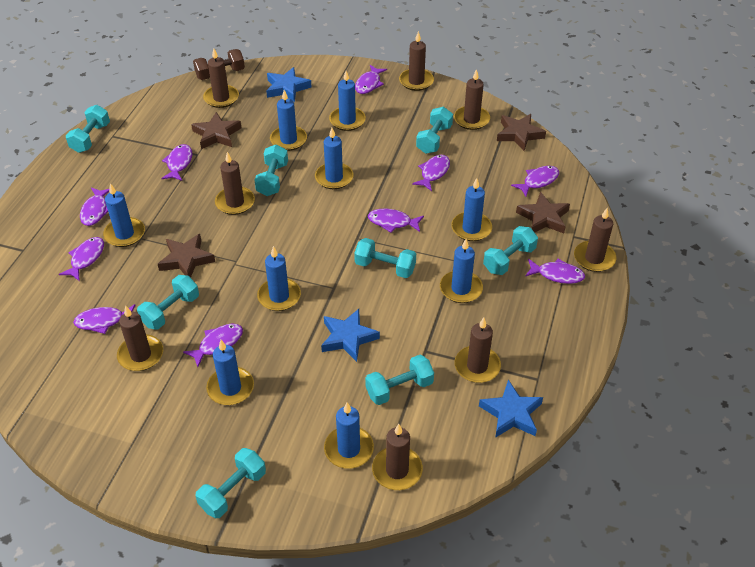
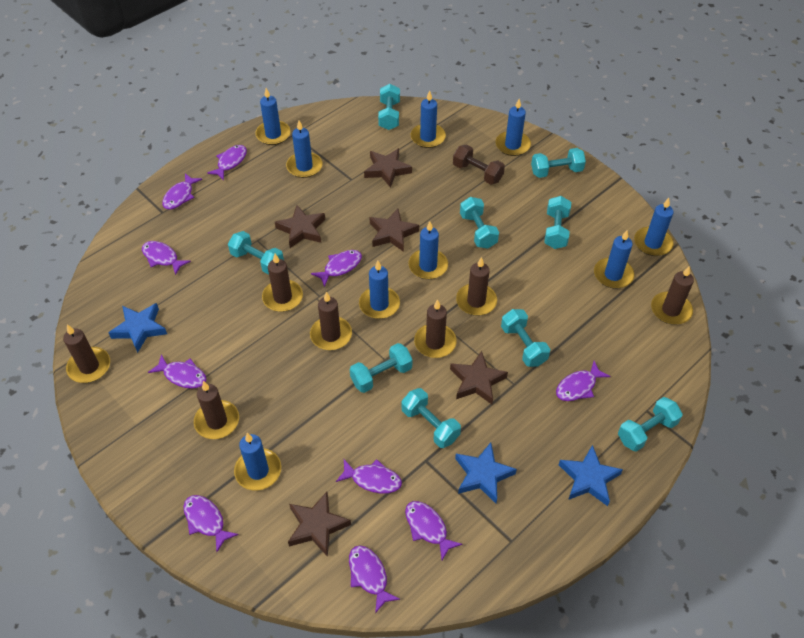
brown candle: [117,305,163,371] [203,49,239,108] [215,152,255,215] [372,424,423,490] [399,31,434,91] [454,69,490,130] [454,317,501,383] [574,208,616,272] = 8 -> [63,325,110,383] [194,381,239,439] [262,254,303,312] [310,292,352,350] [414,299,457,358] [456,257,497,316] [651,266,694,325] = 7
brown star: [158,234,215,278] [191,112,241,149] [497,114,546,151] [516,192,570,233] = 4 -> [275,205,325,248] [288,492,351,557] [364,148,412,188] [369,209,419,252] [450,351,508,404] = 5
turquoise dumbbell: [66,105,110,153] [137,275,199,330] [195,448,266,518] [254,145,288,196] [354,238,416,278] [365,355,434,405] [416,107,453,154] [483,226,538,275] = 8 -> [228,231,284,274] [350,343,412,393] [378,84,400,130] [402,388,461,448] [460,197,499,249] [501,309,550,367] [531,148,586,178] [544,196,571,249] [618,397,683,452] = 9

